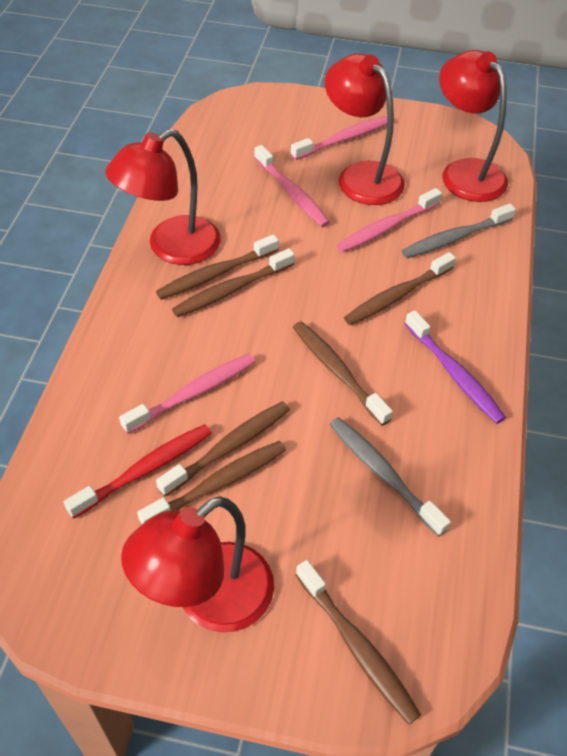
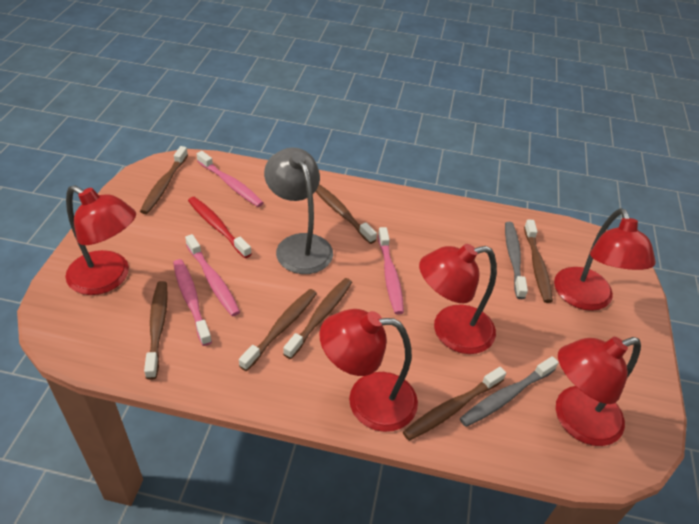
grey lamp: none = 0 -> [264,148,333,274] = 1
purple toothbrush: [405,310,506,424] = 1 -> none = 0
red lamp: [105,129,221,265] [121,496,274,632] [325,53,405,205] [439,50,508,202] = 4 -> [65,185,136,295] [319,309,418,432] [419,244,497,354] [554,208,656,311] [556,337,641,446] = 5

